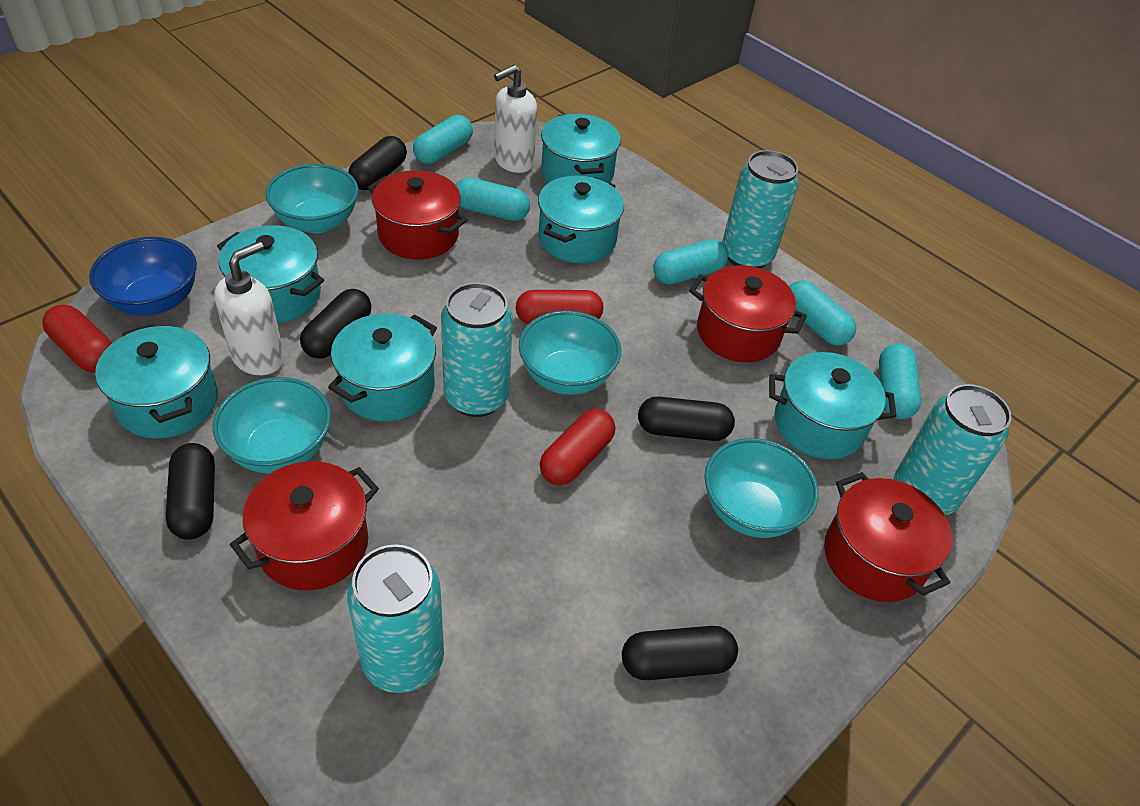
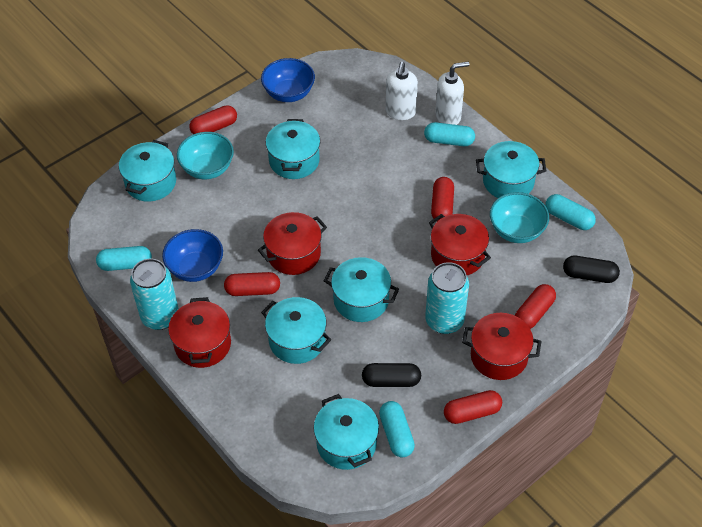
black capsule: [166,443,215,540] [300,289,372,359] [348,136,407,190] [622,626,738,680] [638,397,735,441] = 5 -> [362,363,421,387] [563,256,620,283] = 2
blue bowl: [89,237,197,316] = 1 -> [162,229,223,282] [261,58,315,102] = 2
red capsule: [42,305,112,373] [516,290,603,324] [540,409,615,485] = 3 -> [189,105,237,134] [224,272,280,296] [431,177,454,222] [444,390,502,424] [515,284,556,329] = 5
turquoise bowl: [213,377,331,473] [265,164,359,233] [519,311,621,395] [705,438,818,538] = 4 -> [177,132,234,179] [490,192,549,243] = 2
turquoise can: [347,544,444,693] [441,283,513,417] [722,150,799,269] [894,384,1012,515] = 4 -> [130,259,179,330] [425,262,469,334] = 2
turquoise capsule: [413,115,473,164] [456,178,530,221] [653,239,728,285] [789,280,856,346] [879,344,921,419] = 5 -> [96,246,152,271] [379,401,415,457] [424,122,475,146] [545,194,596,230] = 4

